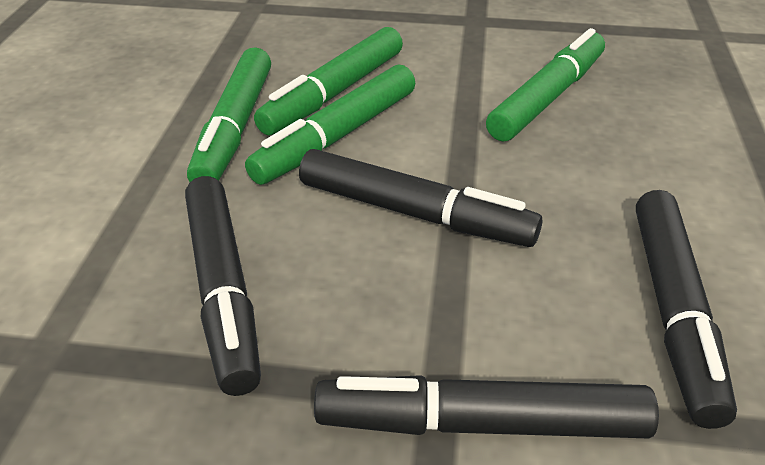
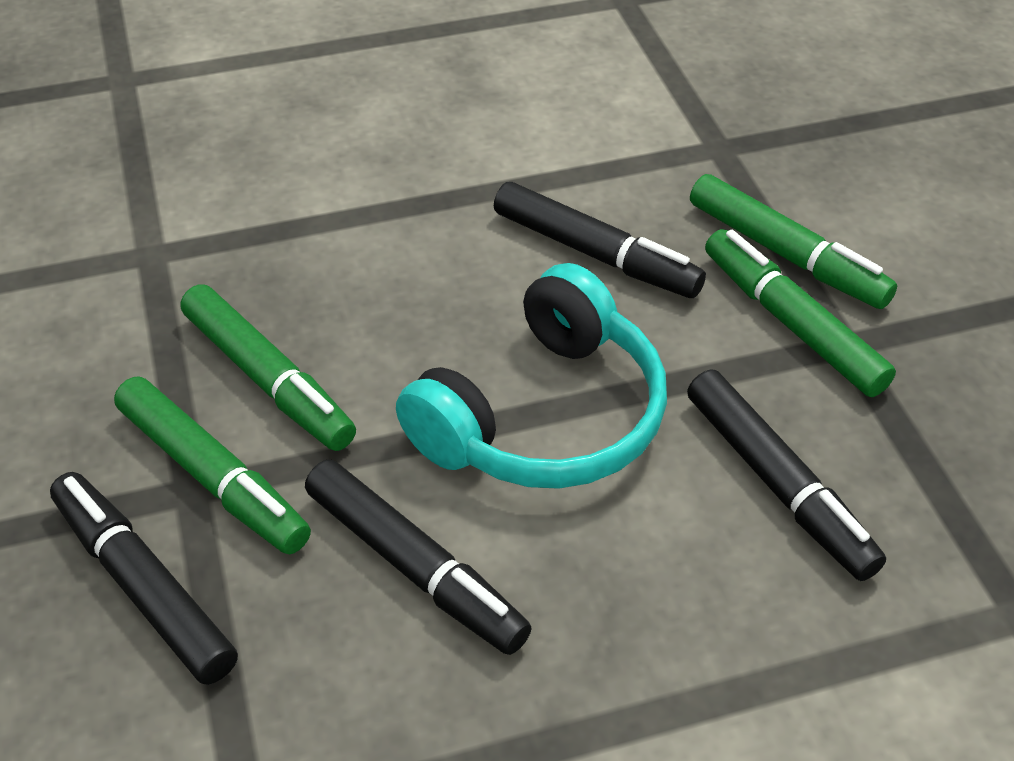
turquoise headphones: none = 0 -> [396,263,667,489] = 1

